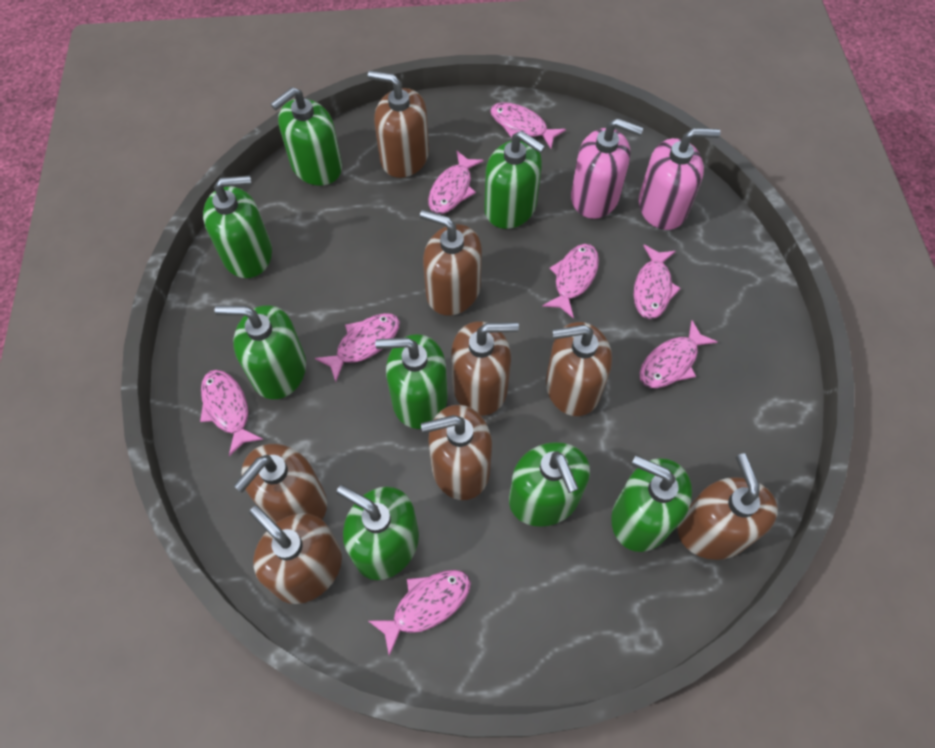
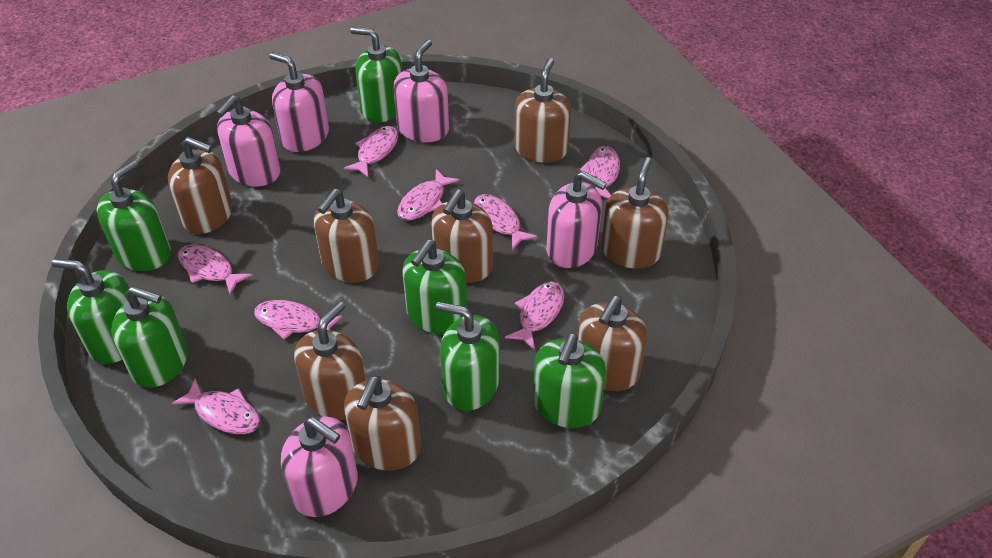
green soap dispenser: [203,175,272,278] [215,305,306,399] [271,87,342,186] [336,485,419,580] [375,334,448,429] [484,131,545,229] [509,442,590,527] [611,456,692,552] = 8 -> [52,259,129,364] [97,160,171,271] [111,286,188,388] [350,27,402,123] [402,240,467,334] [436,302,499,411] [533,333,606,428] = 7
pink soap dispenser: [571,118,643,219] [639,128,720,230] = 2 -> [216,95,280,187] [269,52,329,152] [281,416,358,517] [394,40,449,142] [546,171,607,268] = 5

